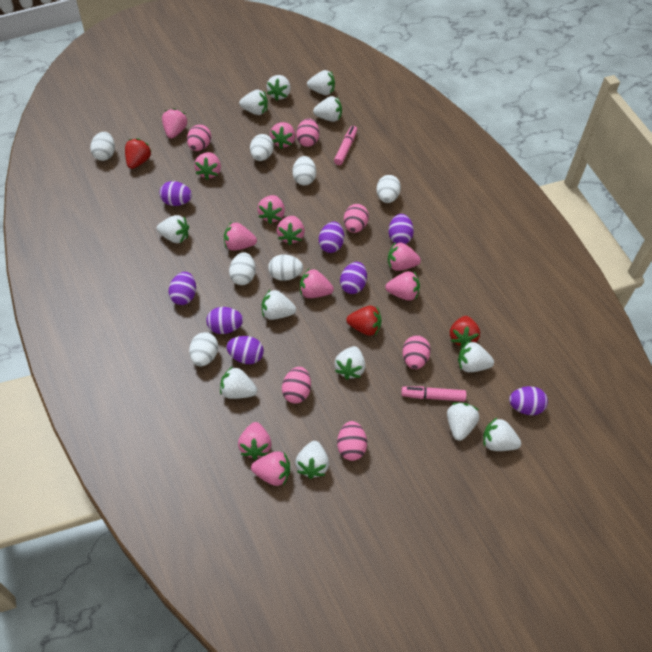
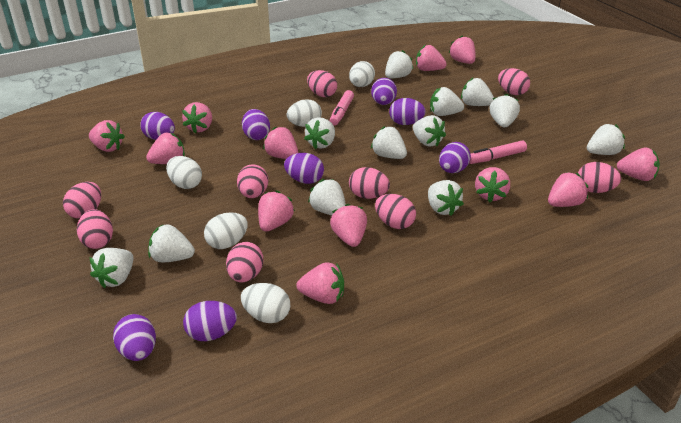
pink egg: [187,124,211,151] [282,367,311,403] [296,118,319,147] [337,421,367,461] [344,204,369,233] [402,335,431,369] = 6 -> [63,182,101,219] [77,209,113,249] [226,242,263,282] [237,164,268,198] [307,70,337,97] [349,167,390,199] [375,194,416,229] [498,68,530,95] [578,162,621,193] = 9
pink strawberry: [162,108,187,139] [194,152,221,180] [224,222,257,251] [238,422,271,460] [251,451,290,486] [257,195,285,224] [270,122,295,149] [277,216,305,245] [300,269,334,298] [385,271,420,301] [388,242,421,271] = 11 -> [89,120,125,152] [146,132,185,164] [182,102,212,133] [258,190,295,231] [263,127,298,159] [296,262,344,304] [330,204,367,247] [416,45,447,71] [449,35,476,64] [475,167,510,202] [548,172,588,207] [617,147,660,181] = 12
red strawberry: [125,138,152,169] [346,306,381,336] [450,316,480,348] = 3 -> none = 0
white egg: [90,132,115,161] [189,332,218,366] [229,252,256,285] [250,134,274,161] [268,255,303,281] [293,156,316,186] [376,175,401,203] = 7 -> [166,156,202,189] [204,212,247,249] [241,283,290,323] [287,99,322,127] [349,61,375,87] = 5

